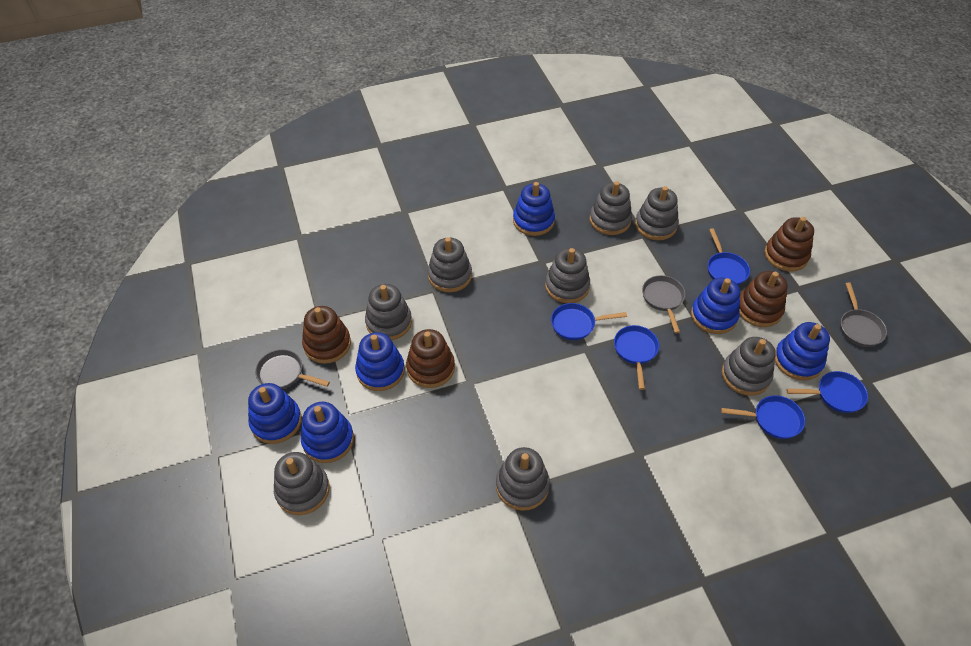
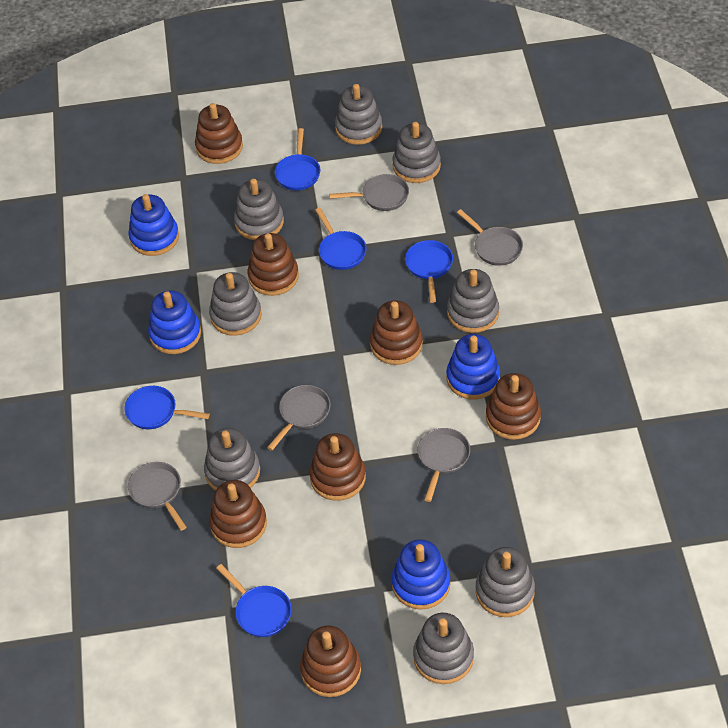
blue stacking toy: [248,383,302,444] [301,402,354,463] [355,332,405,391] [513,182,555,236] [691,278,740,334] [775,322,830,381] = 6 -> [128,194,179,256] [148,291,201,354] [391,539,450,610] [446,334,500,399] = 4
brown stacking toy: [302,306,351,364] [406,329,455,388] [739,271,788,327] [764,217,814,271] = 4 -> [195,103,243,164] [209,480,267,548] [247,233,299,296] [300,625,361,697] [310,433,366,501] [370,300,423,365] [486,373,541,440] = 7
grey pan: [255,349,330,389] [642,275,685,333] [840,282,887,347] = 3 -> [128,462,187,531] [267,385,331,451] [329,174,409,211] [418,428,470,502] [457,209,523,266] = 5

